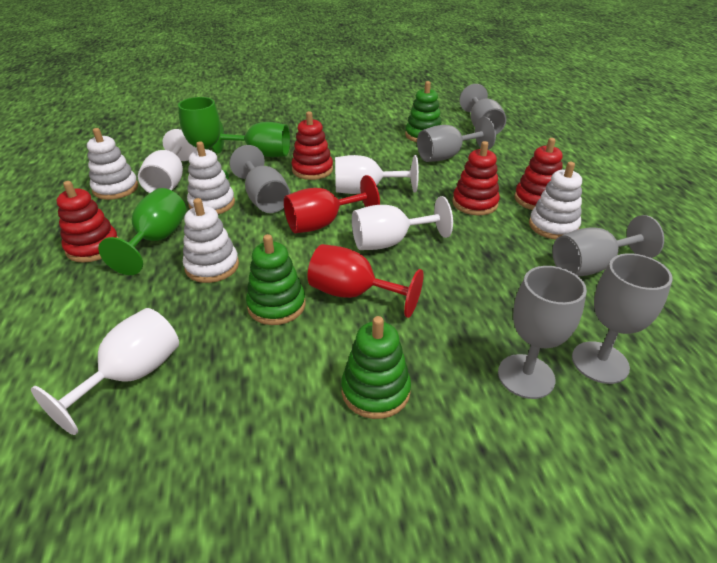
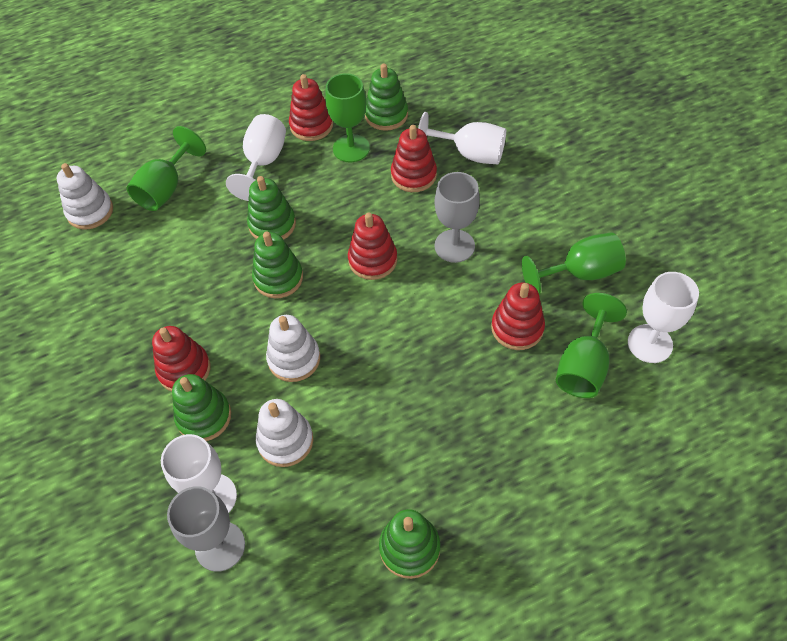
green goblet: [98,188,186,275] [178,97,229,180] [212,121,290,157] = 3 -> [127,126,206,211] [325,73,370,162] [522,232,626,296] [556,293,627,398] = 4
green stacking toy: [246,234,306,325] [341,316,411,419] [405,81,442,142] = 3 -> [172,374,231,441] [247,176,296,240] [252,231,303,298] [365,64,408,131] [379,509,440,579] = 5
grey goblet: [229,145,290,213] [417,117,496,162] [459,84,506,134] [498,266,587,399] [552,215,664,276] [572,253,673,384] = 6 -> [167,486,245,572] [434,172,480,263] = 2
red goblet: [284,175,380,233] [308,244,424,318] = 2 -> none = 0
red stacking toy: [57,181,119,263] [291,111,333,180] [452,141,500,215] [514,138,563,210] = 4 -> [152,326,210,391] [289,74,333,141] [348,212,397,280] [391,125,437,192] [491,283,545,350] = 5
white stacking toy: [87,128,138,200] [183,198,239,283] [187,141,235,214] [529,162,582,239] = 4 -> [57,163,113,230] [256,399,313,467] [266,315,320,382] = 3

